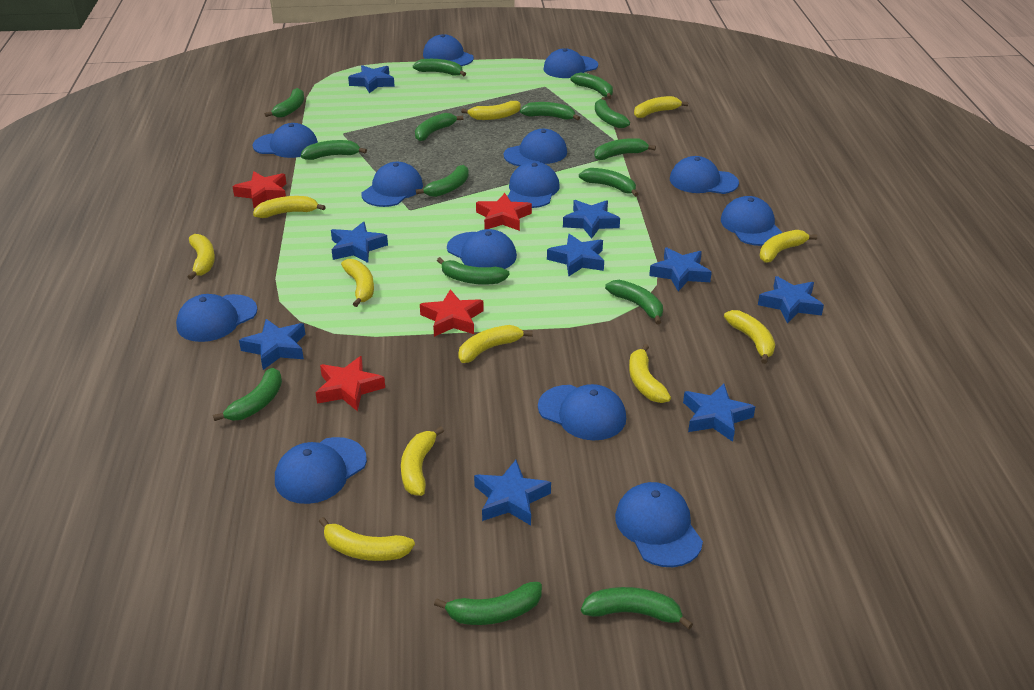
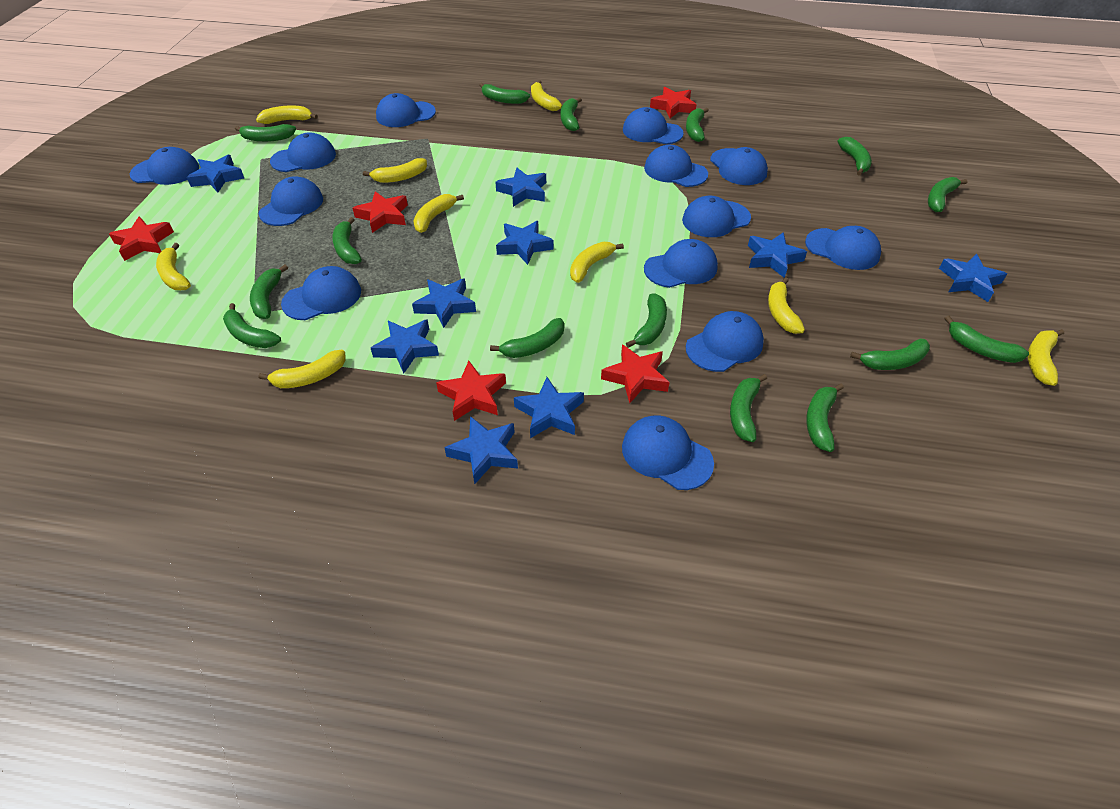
red star: [232,171,287,208] [315,356,385,412] [420,289,484,337] [476,193,532,231] = 4 -> [109,216,174,261] [353,191,408,233] [436,361,506,421] [601,344,670,403] [650,87,697,118] = 5
yellow banana: [188,234,215,280] [253,196,326,218] [319,517,415,561] [341,259,374,307] [401,426,444,496] [458,325,533,363] [461,101,521,120] [629,344,671,403] [634,96,688,118] [724,310,775,364] [760,230,817,263] = 11 -> [156,243,191,290] [256,105,318,124] [258,350,346,388] [363,158,427,183] [413,194,464,233] [531,80,562,111] [570,242,624,283] [768,277,805,334] [1028,329,1064,386] = 9

